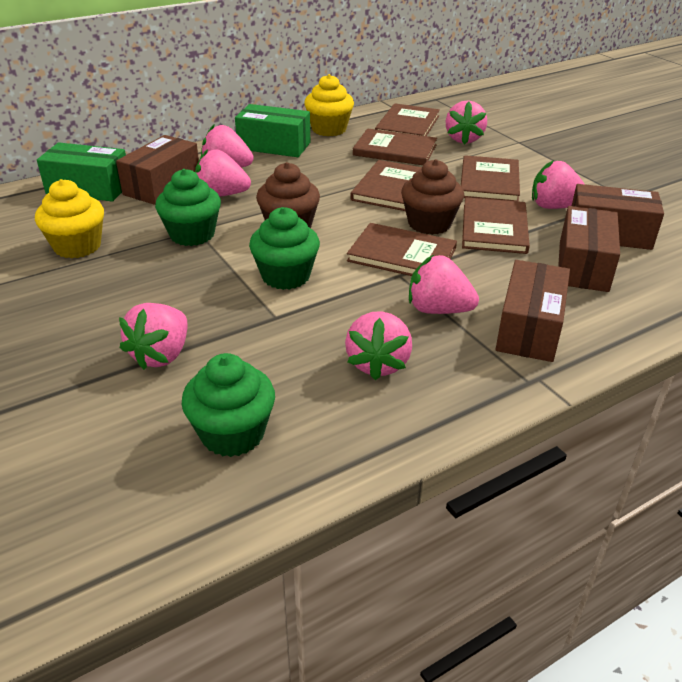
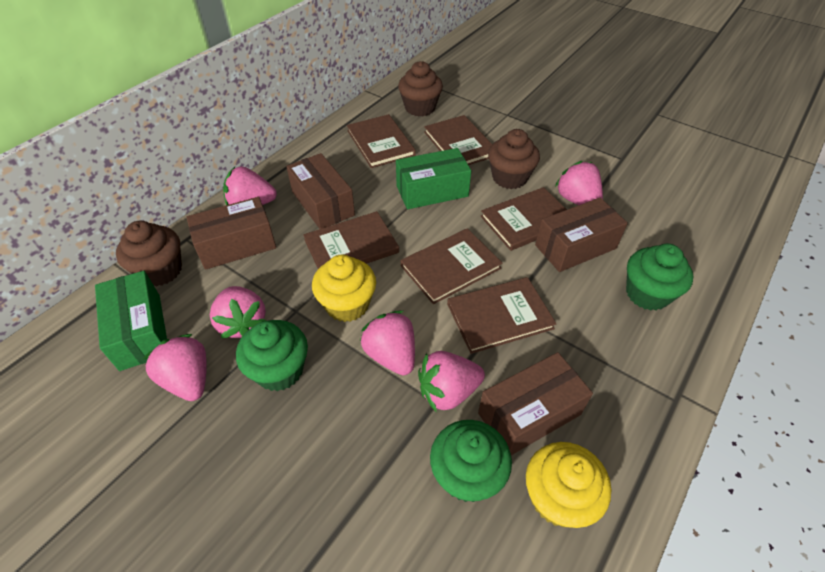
brown cupcake: [256,162,320,228] [401,159,464,235] = 2 -> [116,221,182,287] [398,61,443,117] [488,129,540,189] = 3
pink strawberry: [119,303,188,370] [195,149,251,197] [201,125,253,167] [345,311,412,380] [409,255,479,314] [446,100,487,145] [532,160,584,209] = 7 -> [143,334,207,401] [210,286,266,338] [223,166,277,205] [360,311,415,376] [418,351,485,411] [555,161,603,205] = 6

